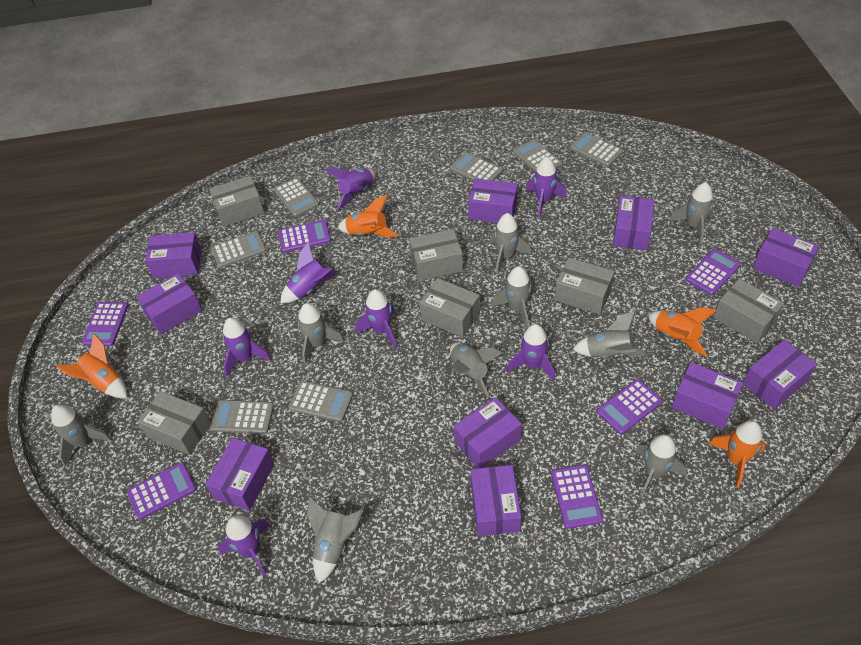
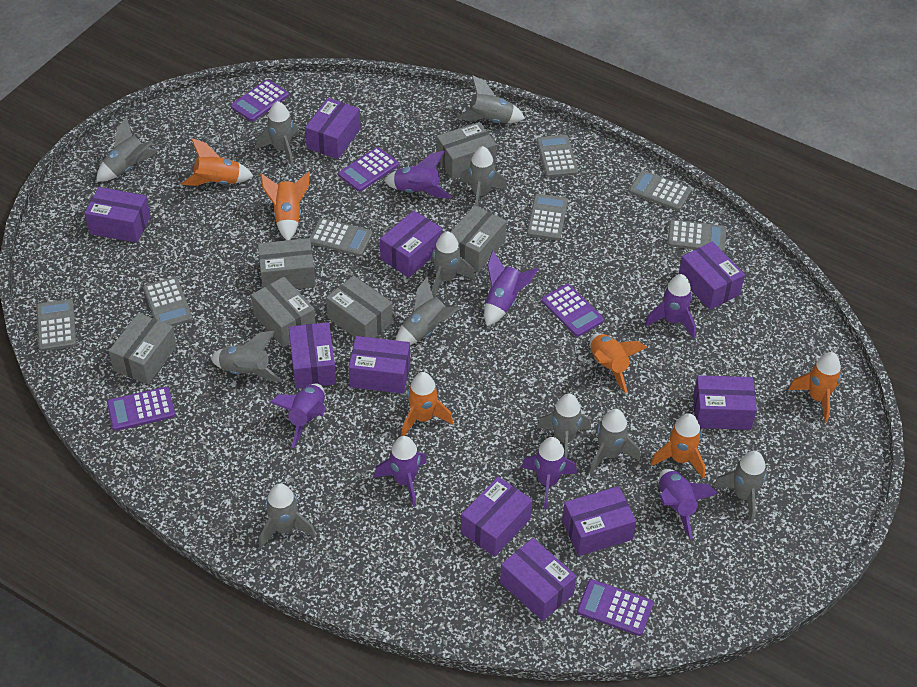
grey rocket: [51,404,112,466] [298,303,344,365] [307,497,363,583] [450,343,502,398] [491,213,531,274] [491,266,534,328] [573,311,647,358] [635,434,686,498] [669,182,714,245] = 9 -> [96,117,158,182] [211,331,282,382] [256,101,299,167] [259,483,316,548] [396,277,459,345] [431,231,475,297] [456,75,525,123] [460,146,507,207] [537,394,591,458] [590,409,640,475] [713,451,768,523] = 11
orange rocket: [56,334,127,398] [338,195,399,237] [648,307,717,357] [708,420,766,488] = 4 -> [182,139,253,186] [260,171,310,240] [401,372,453,436] [590,334,647,393] [651,413,705,479] [788,352,842,423] = 6
purple calculator: [82,302,128,346] [127,462,196,520] [278,220,331,253] [551,465,603,529] [597,379,662,434] [686,249,741,295] = 6 -> [107,387,175,431] [231,79,289,121] [338,147,399,192] [541,284,604,337] [577,579,653,636] = 5

